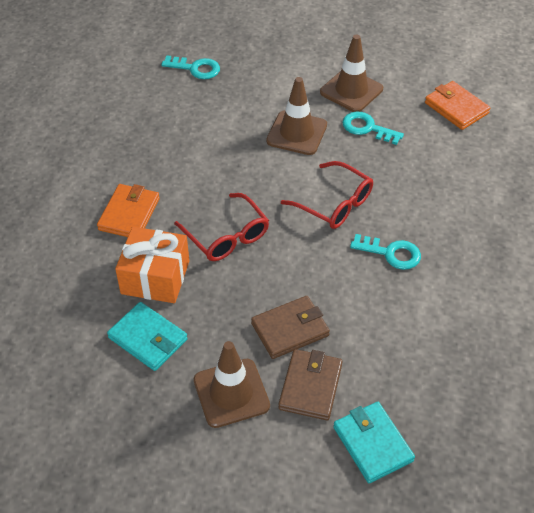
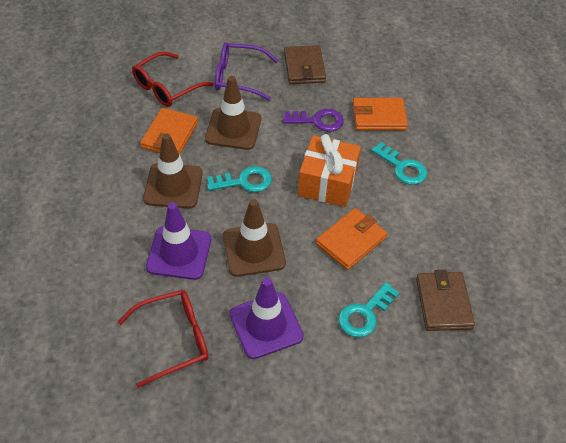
orange wallet: [97,184,160,237] [425,81,490,130] = 2 -> [140,108,198,154] [316,208,387,270] [353,98,408,130] = 3
purple glasses: none = 0 -> [215,42,278,101] = 1
purple key: none = 0 -> [283,109,344,132] = 1
purple traffic cone: none = 0 -> [146,202,211,280] [230,278,304,359] = 2
turquoise wallet: [107,302,188,371] [333,402,415,483] = 2 -> none = 0

